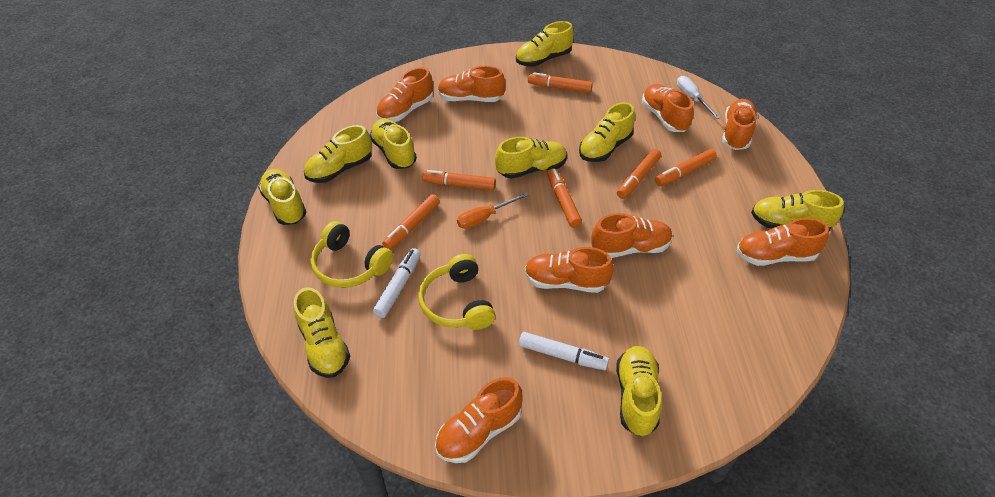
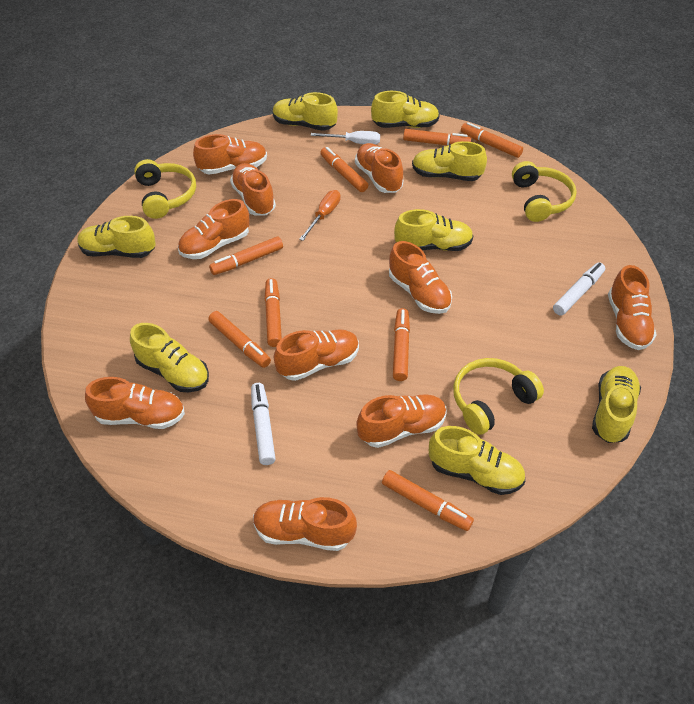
orange marker: [382,194,440,250] [422,170,496,190] [528,72,593,93] [547,168,582,228] [617,149,661,199] [655,149,717,186] = 6 -> [208,311,271,368] [209,236,283,275] [265,278,282,347] [320,147,368,192] [382,470,474,531] [393,308,410,381] [403,129,471,145] [461,122,523,158] = 8
orange shoe: [376,67,433,122] [435,377,523,463] [438,66,506,102] [525,247,614,293] [592,213,673,258] [642,84,693,132] [722,99,758,150] [737,218,829,266] = 8 -> [85,377,185,429] [178,199,250,259] [193,134,267,175] [230,163,276,215] [253,497,357,551] [274,329,359,381] [355,143,403,193] [356,394,447,448] [389,241,452,314] [608,265,657,350] = 10
yellow headphones: [310,221,393,288] [418,254,495,330] = 2 -> [134,159,196,219] [453,358,544,435] [512,161,577,222] = 3
yellow shoe: [258,169,306,225] [294,287,350,378] [304,125,372,183] [370,119,417,169] [495,137,567,179] [516,21,574,67] [579,102,635,162] [616,346,662,436] [751,190,844,231] = 9 -> [78,216,156,258] [130,323,209,392] [273,92,338,131] [371,91,439,128] [394,209,473,251] [412,141,487,181] [429,426,525,495] [592,366,641,443] = 8

